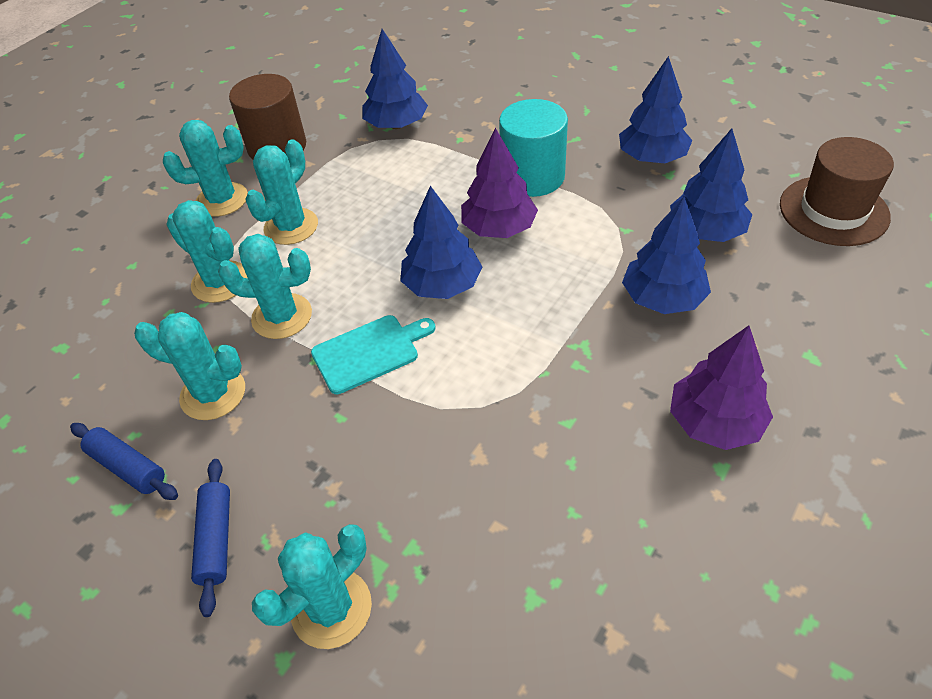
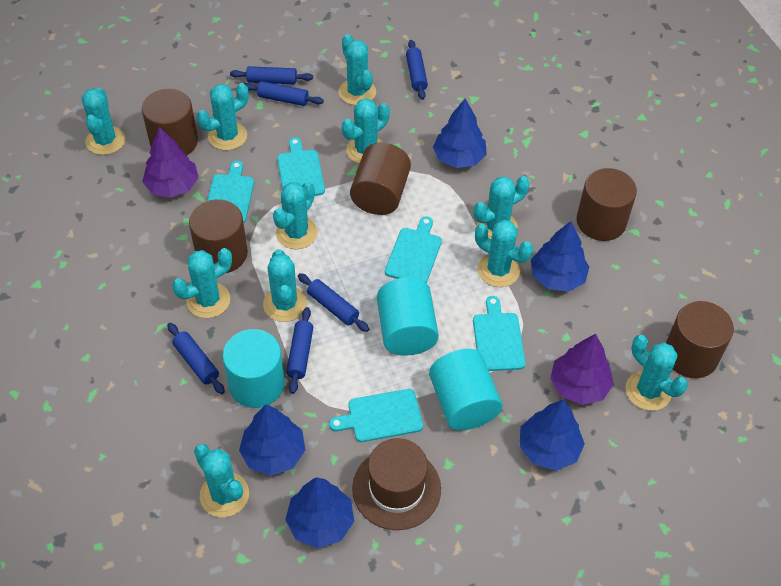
blue rolling pin: [70,423,178,500] [191,459,230,617] = 2 -> [167,323,225,394] [230,66,313,84] [244,81,324,106] [286,307,313,394] [298,273,369,332] [406,40,428,100] = 6
brown cylinder: [229,74,306,159] = 1 -> [142,89,198,156] [189,199,248,273] [350,143,411,215] [576,168,637,241] [666,301,734,378] = 5
turquoise cactus: [134,312,245,420] [163,120,248,217] [166,200,247,303] [218,234,312,339] [245,139,318,245] [252,524,372,649] = 6 -> [82,88,125,155] [172,248,232,318] [194,444,249,517] [197,83,249,150] [263,249,307,322] [273,182,318,249] [339,34,376,105] [342,98,390,164] [474,176,530,239] [475,220,533,287] [626,335,688,411] = 11
turquoise cutting board: [311,315,436,394] = 1 -> [207,161,254,223] [277,137,325,196] [329,389,423,442] [385,216,442,283] [473,296,526,371] = 5
turquoise cylinder: [499,99,568,197] = 1 -> [222,329,285,408] [377,277,439,356] [429,349,503,430] = 3

